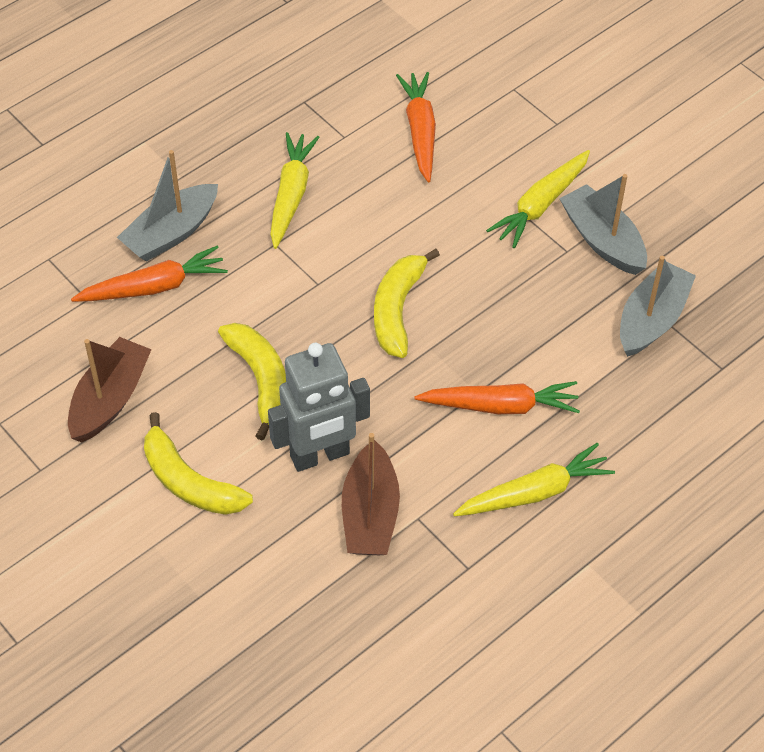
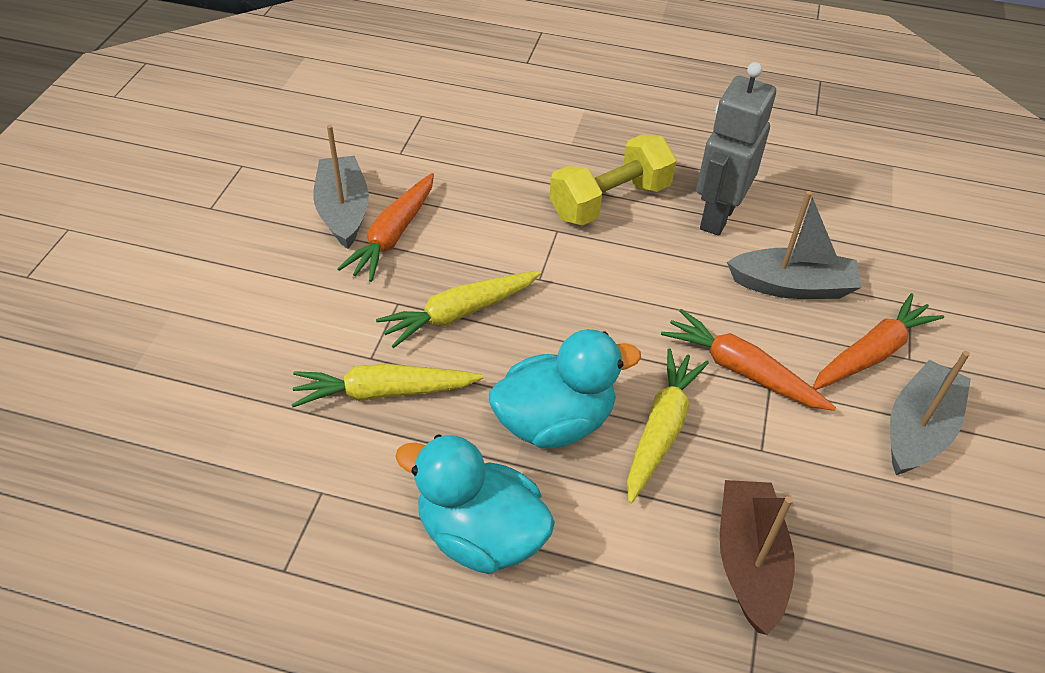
brown boat: [68,337,152,442] [342,433,400,555] = 2 -> [720,480,795,635] = 1
turquoise duck: none = 0 -> [395,435,555,574] [489,329,641,449] = 2
yellow banana: [144,412,253,515] [218,323,286,441] [374,249,440,358] = 3 -> none = 0
yellow dumbbell: none = 0 -> [550,134,676,226] = 1

